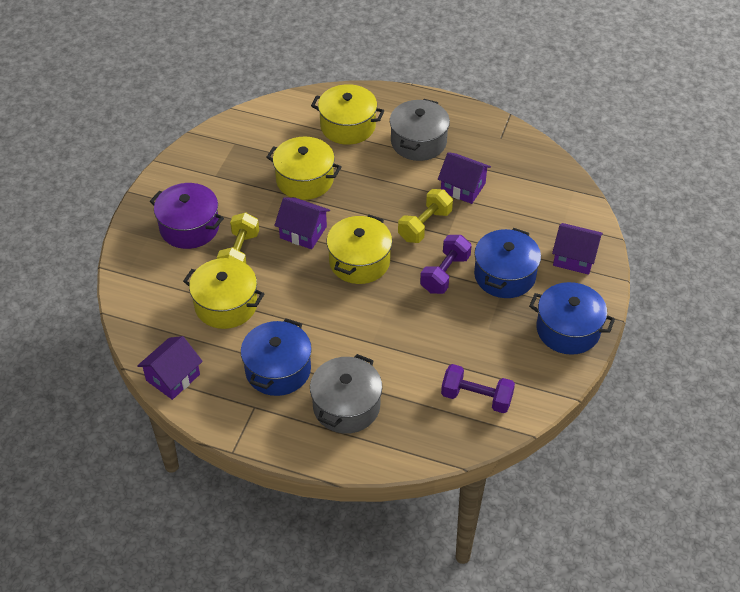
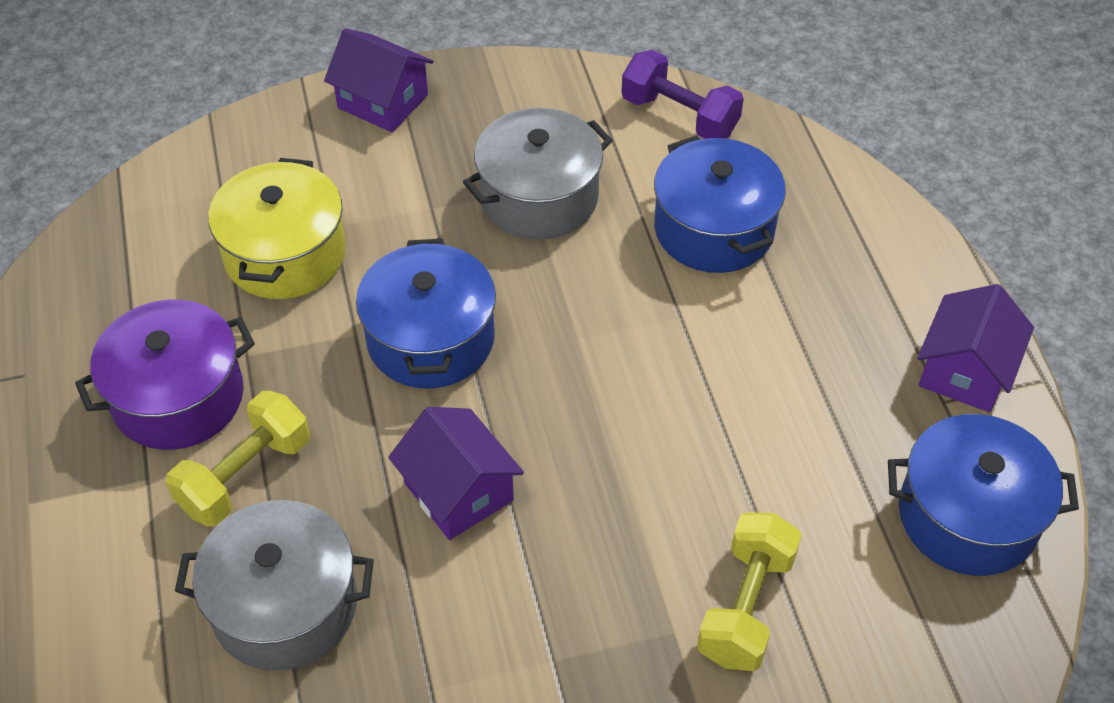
purple dumbbell: [420,235,472,294] [441,364,515,413] = 2 -> [621,50,744,139] = 1
purple house: [137,336,203,400] [274,197,330,249] [438,152,491,204] [552,223,603,275] = 4 -> [324,28,434,132] [388,407,524,540] [917,284,1034,412] = 3
yellow pot: [183,258,264,329] [266,136,341,200] [311,84,384,145] [327,215,392,284] = 4 -> [208,158,346,299] = 1

